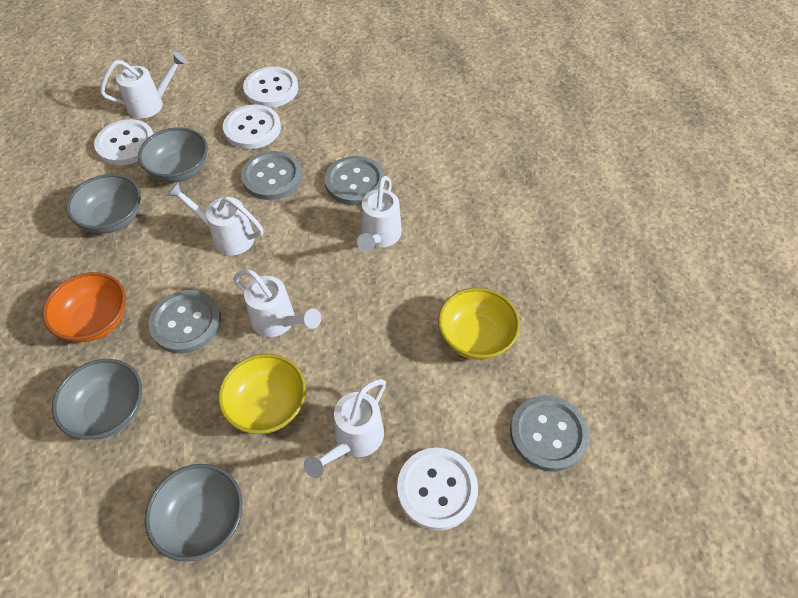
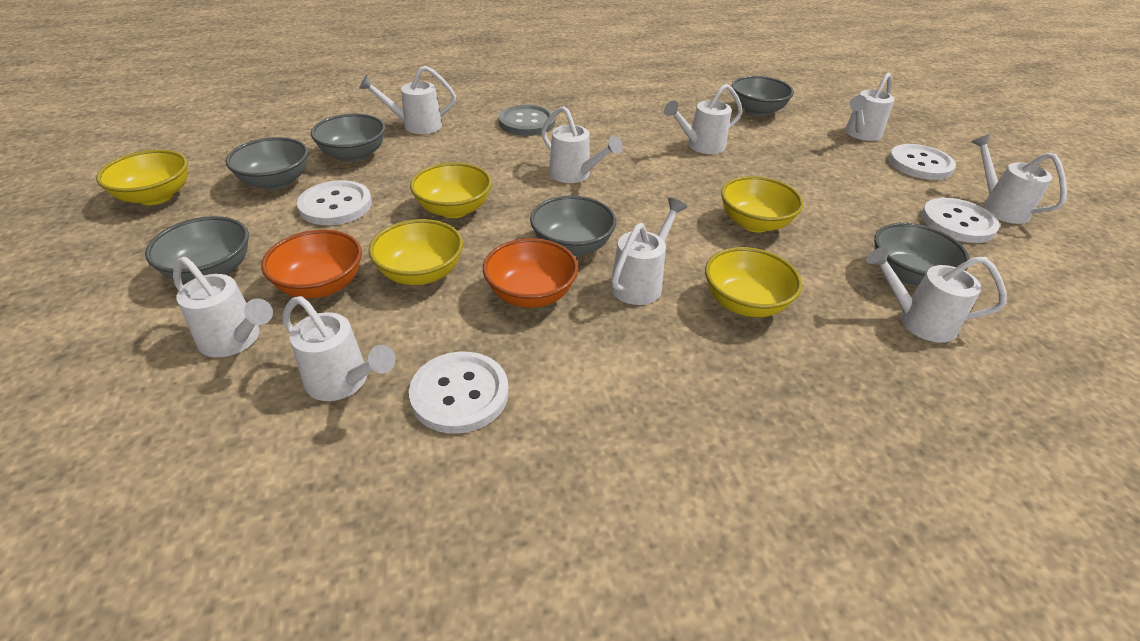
grey bowl: [52,359,142,440] [66,174,141,234] [138,127,208,182] [145,464,243,562] = 4 -> [145,216,249,283] [226,137,308,190] [311,114,385,162] [530,195,617,256] [732,76,794,116] [874,223,970,286] = 6
grey button: [149,290,221,354] [241,151,302,200] [325,156,385,205] [510,395,589,472] = 4 -> [498,105,555,136] = 1
orange bowl: [42,272,126,342] = 1 -> [261,229,362,298] [483,238,578,308] = 2
white watering can: [100,52,187,118] [167,182,263,255] [234,270,321,337] [304,379,386,478] [357,176,402,252] = 5 -> [173,257,273,357] [282,296,396,401] [359,66,456,134] [541,106,623,183] [610,198,687,305] [664,84,742,154] [845,73,894,141] [866,246,1007,342] [971,134,1067,224] = 9
yellow bowl: [218,354,306,434] [438,288,520,360] = 2 -> [96,150,188,205] [369,219,463,285] [410,162,492,218] [705,247,802,317] [721,176,804,232] = 5

